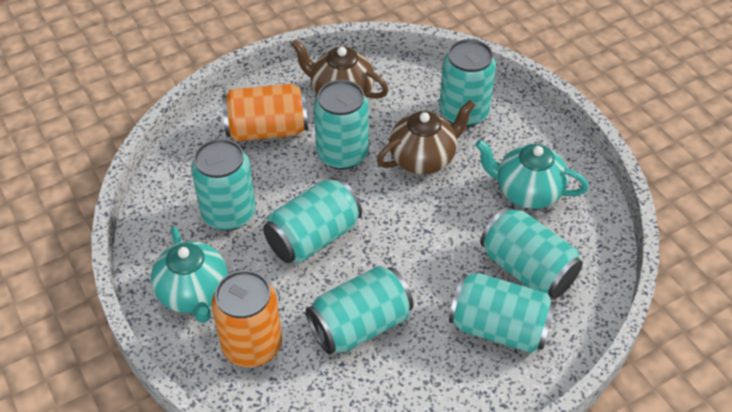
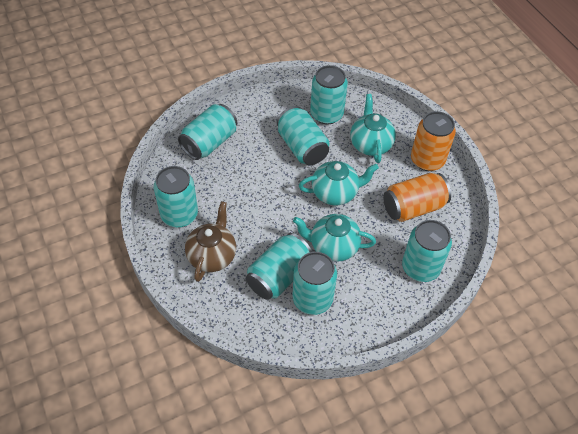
brown teapot: [291,40,389,99] [377,100,475,174] = 2 -> [185,201,236,282] = 1
turquoise teapot: [151,227,228,323] [475,140,588,209] = 2 -> [293,214,376,262] [299,161,379,206] [350,94,396,163] = 3

